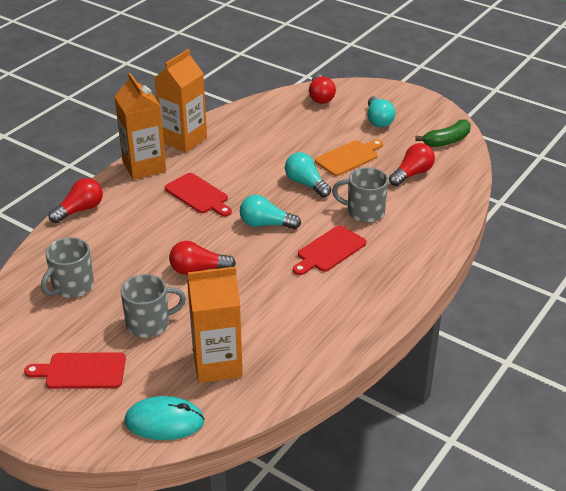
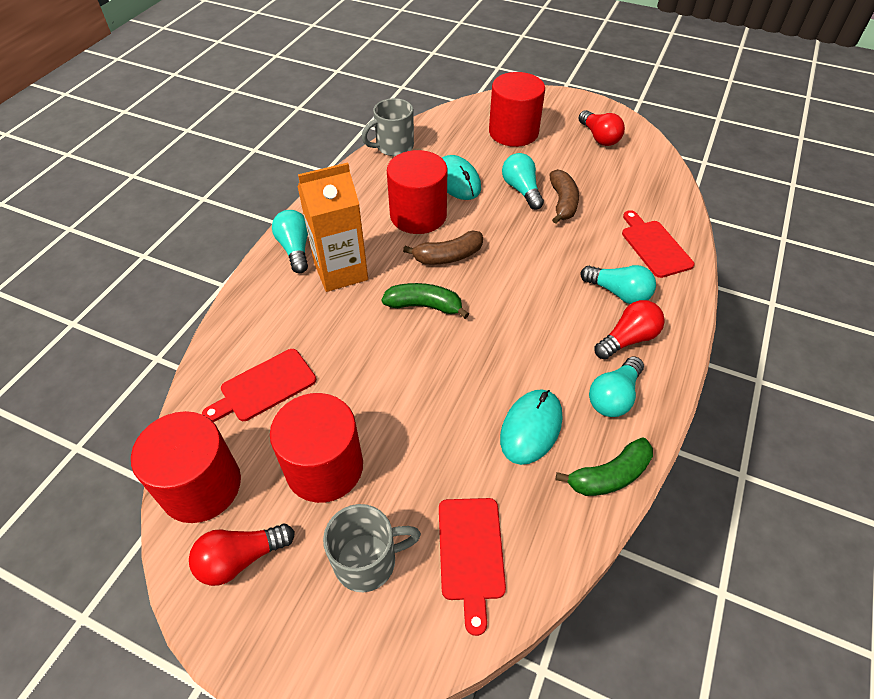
brown banana: none = 0 -> [403,231,483,265] [549,169,579,224] = 2
green banana: [415,119,471,147] = 1 -> [381,283,469,319] [555,437,653,496] = 2
grey mug: [41,237,94,298] [121,274,186,338] [332,167,388,223] = 3 -> [323,504,421,592] [362,98,414,156] = 2
orange carton: [114,73,166,180] [154,49,207,153] [187,267,243,383] = 3 -> [297,163,368,292] = 1
orange cutting board: [315,140,383,176] = 1 -> none = 0
red cylinder: none = 0 -> [131,411,241,523] [270,393,363,503] [387,150,448,234] [489,72,545,147] = 4
red light bulb: [49,178,103,223] [169,241,236,275] [309,74,336,104] [389,143,435,186] = 4 -> [189,524,295,586] [579,110,625,146] [594,300,665,359] = 3
turquoise light bulb: [240,195,301,229] [285,152,331,197] [367,96,395,127] = 3 -> [272,210,308,273] [502,153,544,210] [581,265,656,304] [589,357,644,417] = 4
turquoise mouse: [125,396,204,440] = 1 -> [442,155,481,200] [500,389,562,465] = 2

